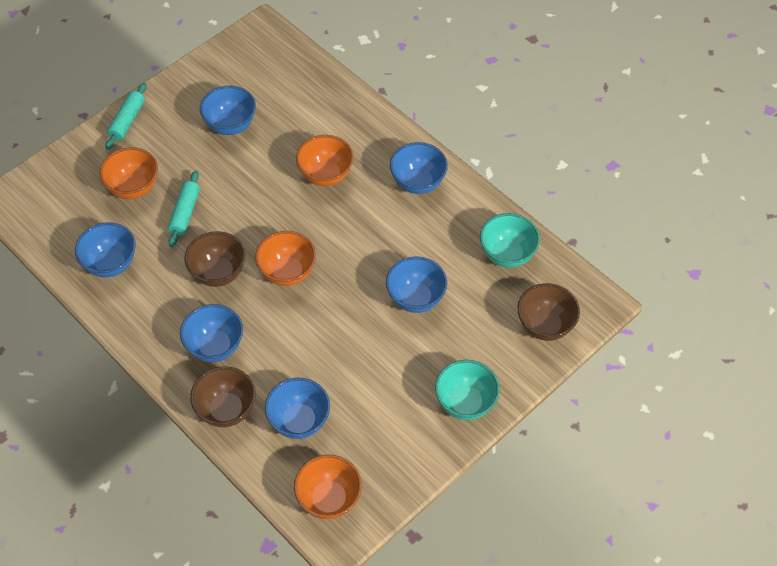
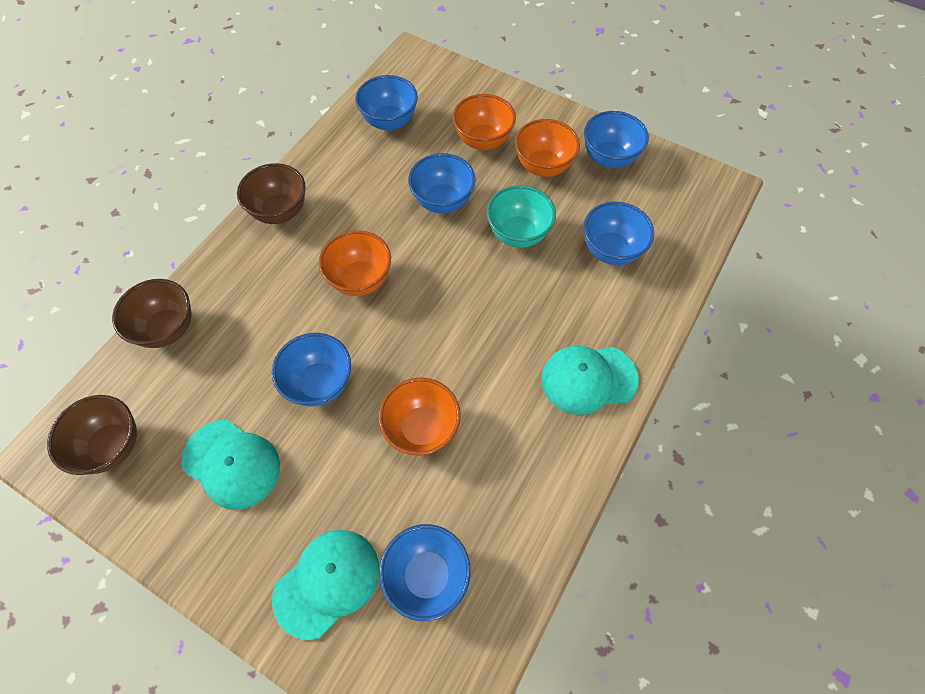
turquoise bowl: [435,360,500,420] [480,213,540,268] = 2 -> [487,185,556,248] = 1
turquoise cap: none = 0 -> [181,420,280,510] [272,530,379,640] [541,346,639,415] = 3
turquoise rolling pin: [105,83,147,150] [168,171,200,247] = 2 -> none = 0

